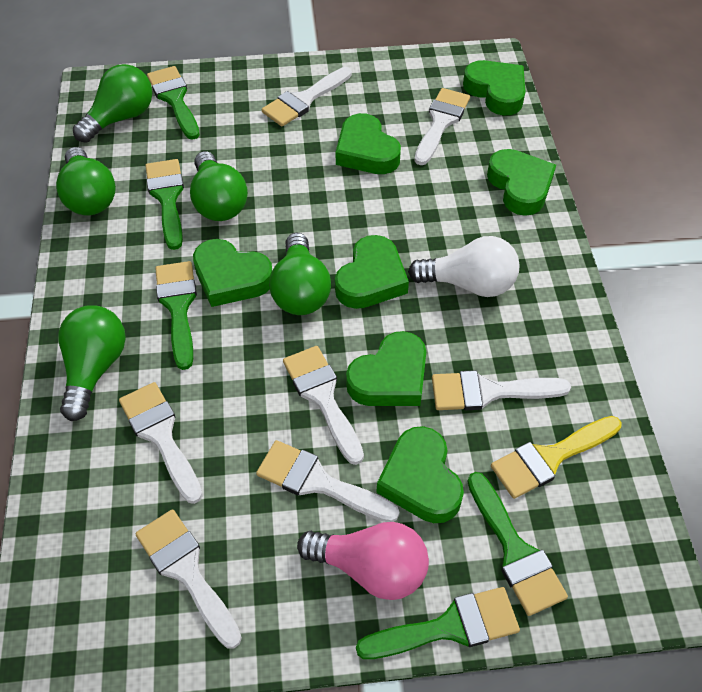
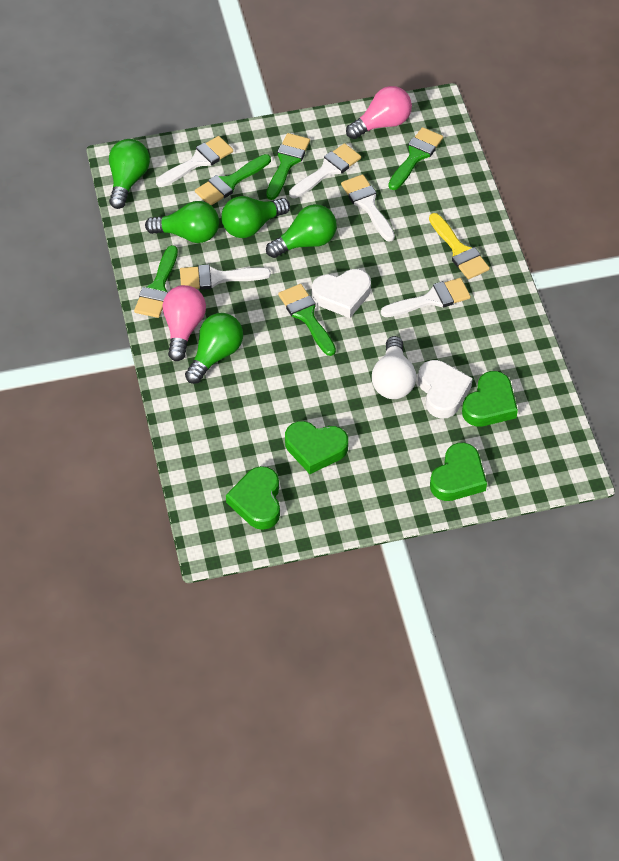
green heart: [193,239,272,307] [335,235,409,309] [336,113,401,174] [346,331,426,406] [376,426,464,523] [463,60,526,116] [487,149,556,216] = 7 -> [226,466,280,530] [285,421,348,474] [430,443,487,501] [462,371,518,427] = 4
pink light bulb: [297,522,429,600] = 1 -> [163,285,206,361] [346,86,412,139] = 2
white brush: [119,382,203,504] [136,509,242,649] [256,440,400,522] [262,67,352,126] [283,346,364,465] [415,88,470,165] [432,370,571,410] = 7 -> [156,136,233,187] [180,264,271,289] [289,143,361,198] [341,174,395,242] [381,278,471,317] = 5
white heart: none = 0 -> [312,269,371,318] [418,360,473,418] = 2

